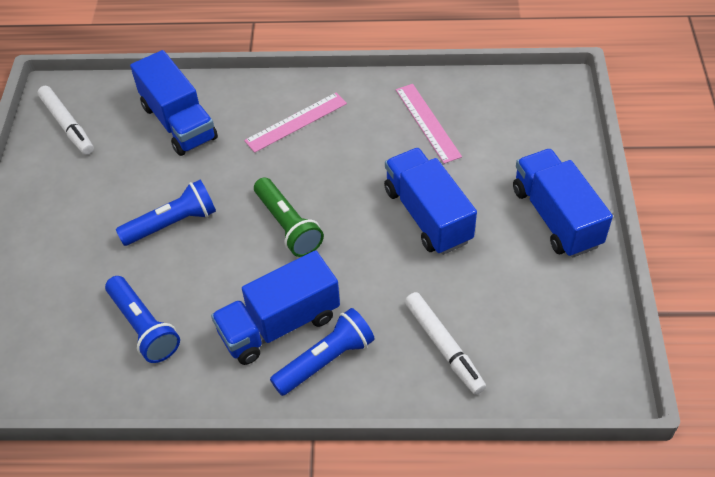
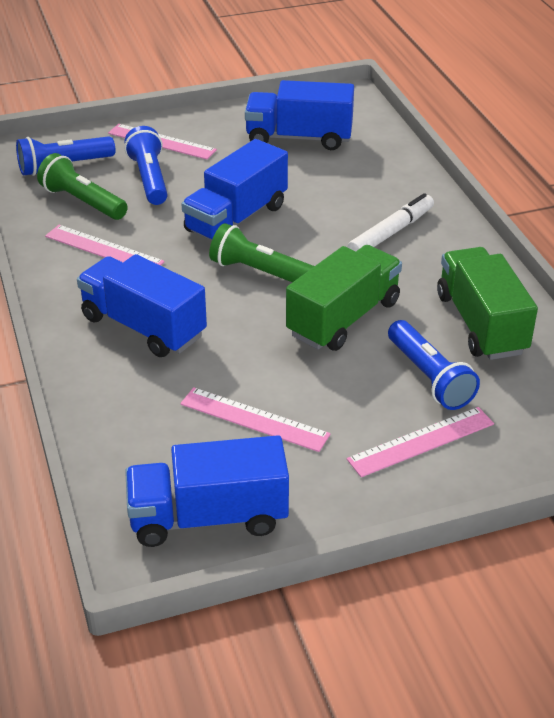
green flashlight: [254,177,324,257] = 1 -> [37,153,128,220] [209,223,314,282] = 2
green truck: none = 0 -> [286,245,402,351] [437,247,538,360] = 2
pink ruler: [244,93,347,153] [396,84,462,164] = 2 -> [45,225,165,266] [108,124,217,160] [180,387,331,452] [347,407,494,477] = 4
white marker: [37,86,94,155] [405,292,486,395] = 2 -> [348,193,434,251] = 1

